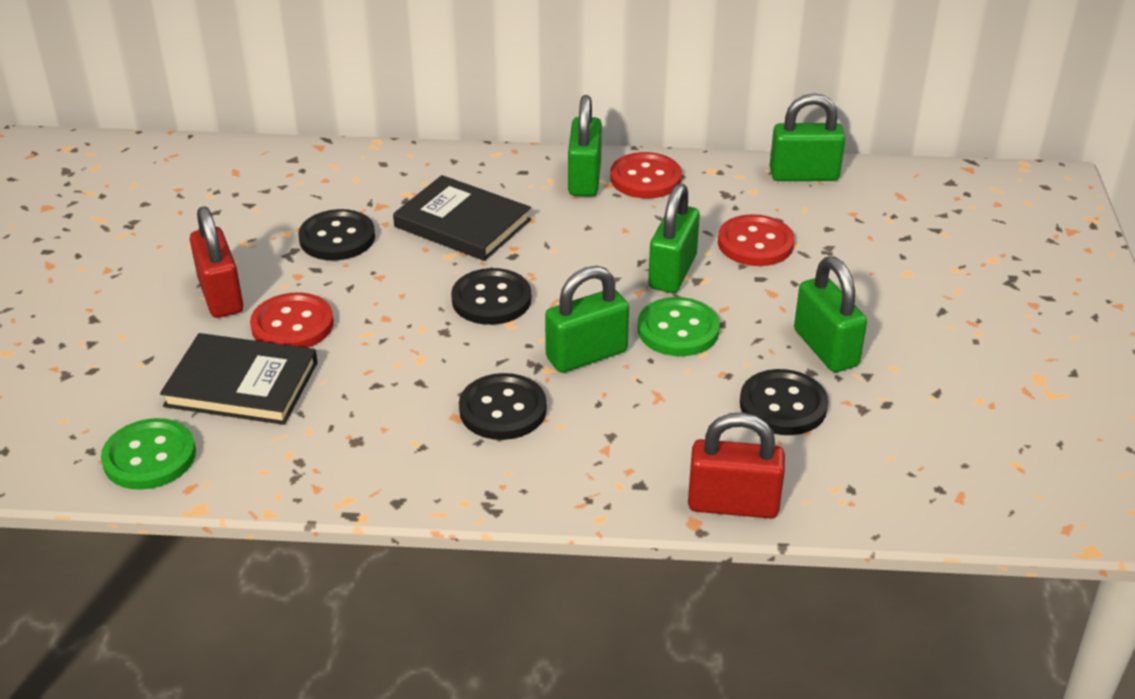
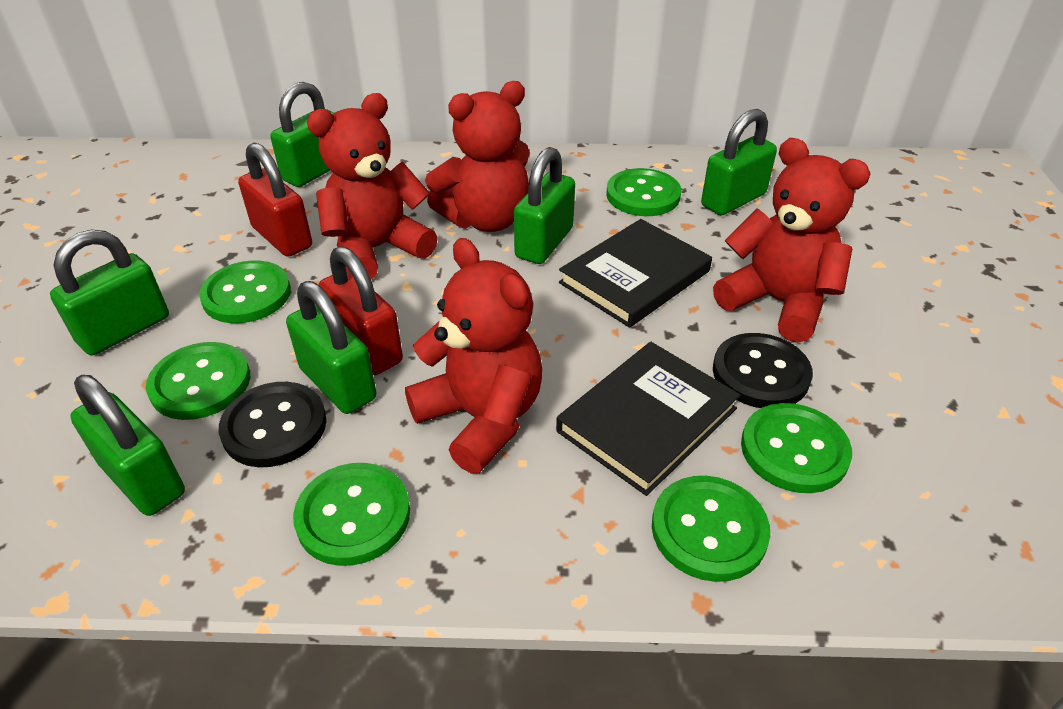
black button: [298,209,375,261] [451,268,531,325] [459,373,547,440] [740,369,828,435] = 4 -> [219,382,326,467] [713,333,813,408] = 2
green button: [101,418,196,490] [638,297,720,356] = 2 -> [146,342,250,420] [199,260,291,323] [293,463,410,566] [606,168,681,216] [652,476,770,582] [741,403,852,493] = 6
green padlock: [545,266,629,373] [568,95,602,197] [648,184,700,293] [770,93,845,181] [794,257,867,372] = 5 -> [50,229,169,356] [70,375,185,516] [270,82,334,187] [286,281,377,414] [514,147,575,264] [701,109,777,215] = 6
red button: [250,292,334,348] [610,152,682,198] [718,214,795,266] = 3 -> none = 0
red teddy bear: none = 0 -> [307,93,438,279] [405,238,542,474] [425,81,530,232] [713,138,870,343] = 4

